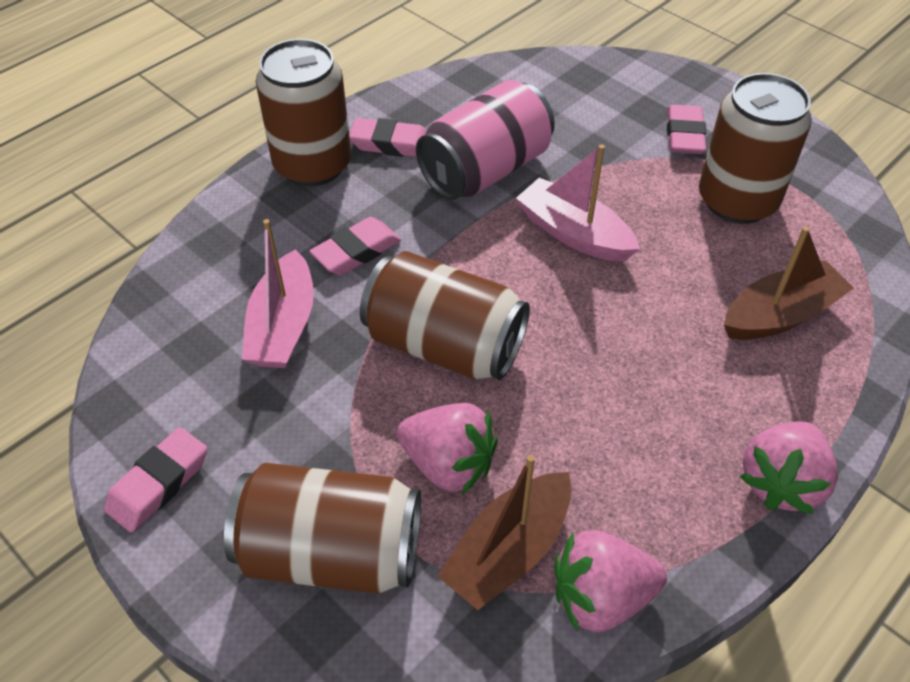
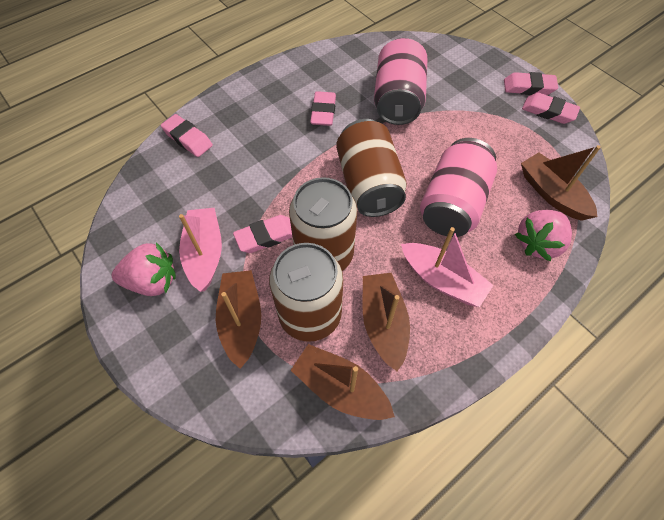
brown boat: [438,455,571,610] [724,226,854,340] = 2 -> [216,270,261,369] [291,344,395,420] [362,273,410,371] [521,145,601,221] = 4
brown can: [224,463,421,594] [256,39,351,186] [360,251,530,380] [699,73,812,224] = 4 -> [269,243,343,342] [289,177,357,271] [336,119,407,217] = 3
pink can: [416,80,555,200] = 1 -> [374,38,427,125] [420,138,497,237] = 2
pink eraser: [104,427,207,532] [309,217,401,275] [349,118,427,157] [667,105,706,154] = 4 -> [161,114,213,157] [233,215,292,253] [310,91,336,126] [504,72,558,95] [522,93,580,124] = 5
pink strawberry: [397,403,498,494] [555,530,667,632] [740,421,838,514] = 3 -> [111,242,176,296] [515,210,572,261] = 2

